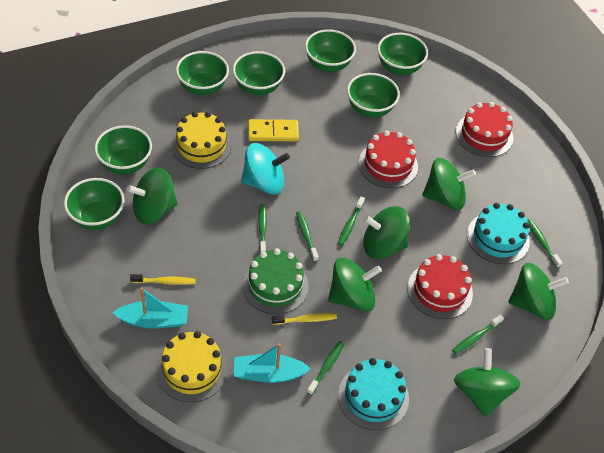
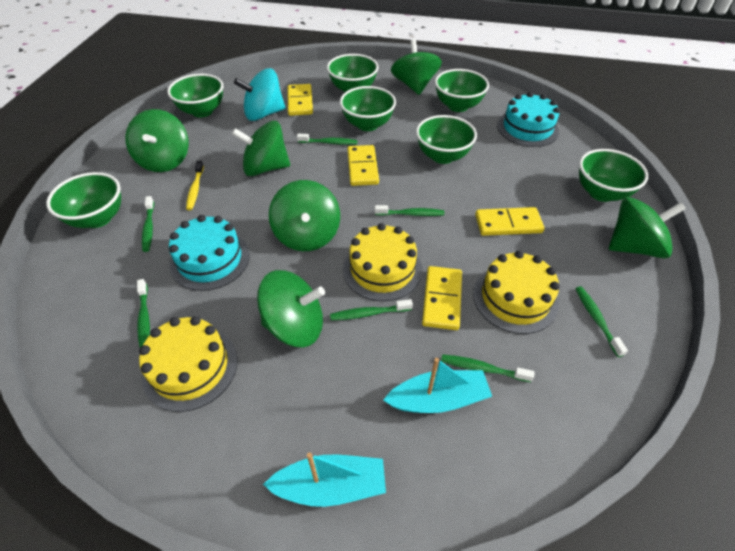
green cake: [242,248,309,314] = 1 -> none = 0
green toothbrush: [258,204,267,253] [296,211,319,262] [307,341,345,395] [338,196,365,246] [452,315,504,354] [527,219,562,268] = 6 -> [137,279,150,347] [142,196,154,252] [297,134,358,145] [330,299,413,320] [375,205,445,216] [441,354,534,382] [575,286,628,357] = 7
red cake: [358,130,418,188] [407,254,473,319] [456,102,513,157] = 3 -> none = 0
yellow cake: [156,331,228,402] [171,112,232,169] = 2 -> [139,316,237,412] [343,223,422,301] [473,251,560,334] = 3
yellow domino: [248,119,299,141] = 1 -> [288,84,313,116] [347,145,379,186] [422,266,462,330] [475,207,545,236] = 4
yellow toothbrush: [130,274,196,285] [272,313,337,325] = 2 -> [186,161,204,210] = 1

